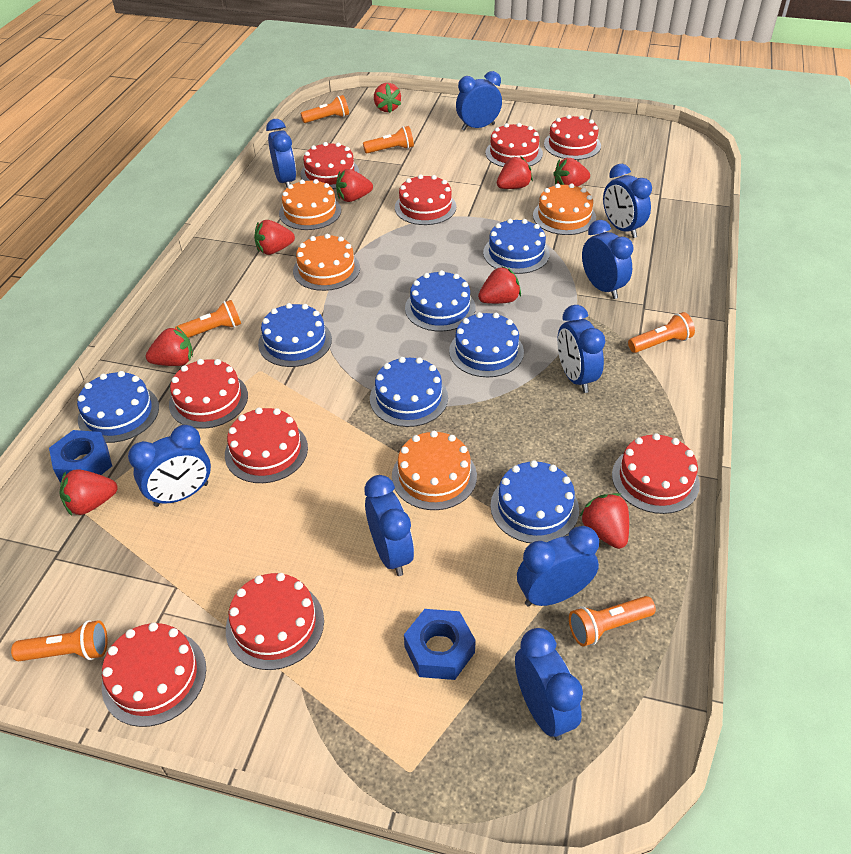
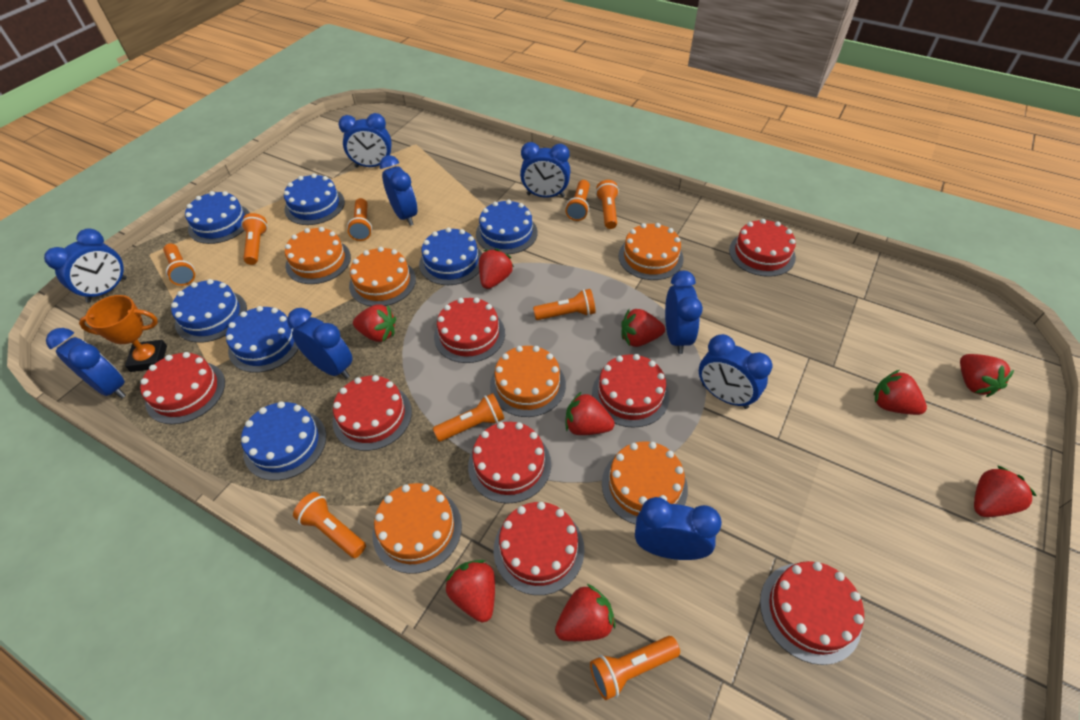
blue nut: [49,430,112,483] [404,609,476,680] = 2 -> none = 0
orange cake: [279,179,341,230] [293,234,360,291] [392,431,477,510] [533,183,596,235] = 4 -> [285,227,351,284] [349,247,416,306] [372,483,462,574] [490,346,566,417] [602,441,688,525] [618,223,684,280] = 6
orange flashlight: [11,620,108,661] [175,300,241,338] [301,95,349,123] [363,126,414,153] [569,596,656,646] [628,312,695,353] = 6 -> [163,244,195,286] [241,213,268,265] [293,492,366,558] [347,198,372,241] [433,393,504,442] [533,289,596,320] [565,180,590,221] [590,636,680,700] [596,180,619,229] = 9
orange trophy: none = 0 -> [79,295,167,372] = 1
red cake: [102,622,206,727] [169,359,248,429] [225,408,308,483] [226,573,324,670] [301,142,359,189] [395,174,456,225] [485,123,543,167] [544,115,601,160] [612,433,700,514] = 9 -> [140,352,225,424] [333,375,412,451] [434,297,505,363] [468,422,551,503] [494,502,584,595] [592,354,669,428] [729,219,796,277] [760,561,864,665] = 8

